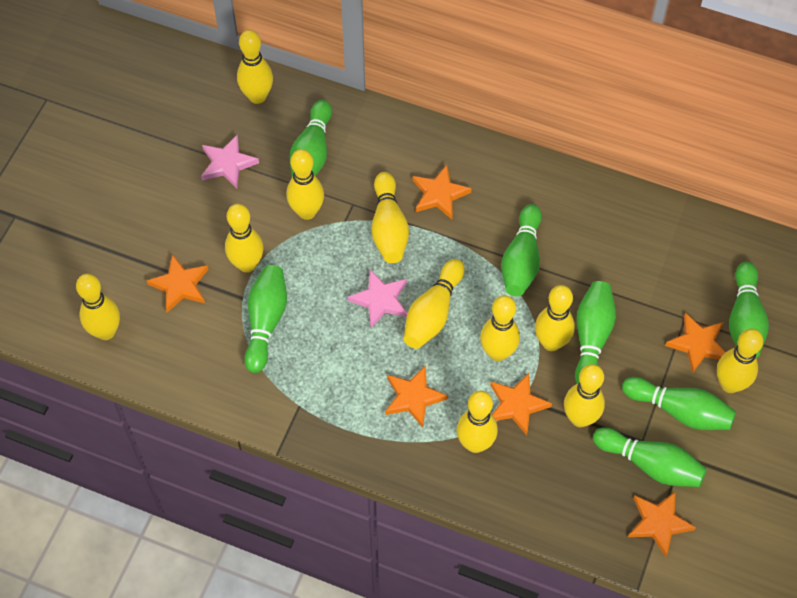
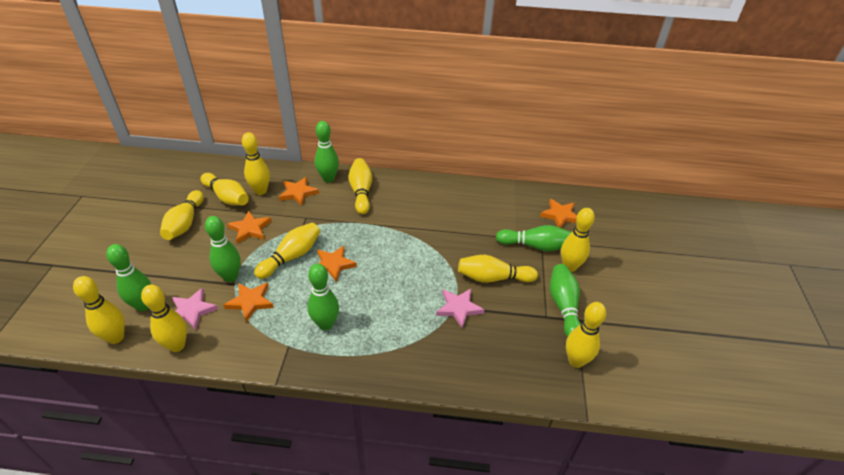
green bowling pin: [244,265,287,373] [290,100,332,177] [501,204,542,296] [575,281,616,383] [593,427,707,487] [622,377,736,430] [729,262,769,358] = 7 -> [106,244,151,311] [205,216,241,282] [307,264,339,330] [315,121,339,182] [496,225,572,251] [550,264,581,338] = 6
orange star: [146,254,209,312] [385,365,448,428] [413,165,472,219] [490,373,552,435] [628,491,696,557] [665,313,726,374] = 6 -> [224,282,274,322] [227,211,271,244] [279,177,319,206] [317,246,357,282] [540,199,577,228] = 5
yellow bowling pin: [76,274,120,340] [225,204,264,273] [237,30,273,104] [287,149,324,220] [372,172,409,263] [404,259,465,349] [457,391,498,453] [480,295,520,361] [535,285,575,351] [564,364,605,427] [717,329,763,393] = 11 -> [73,276,125,344] [141,284,187,352] [160,190,204,240] [201,173,249,205] [242,132,270,195] [254,223,320,279] [348,158,372,214] [458,255,538,283] [561,208,595,272] [566,302,606,368] = 10

